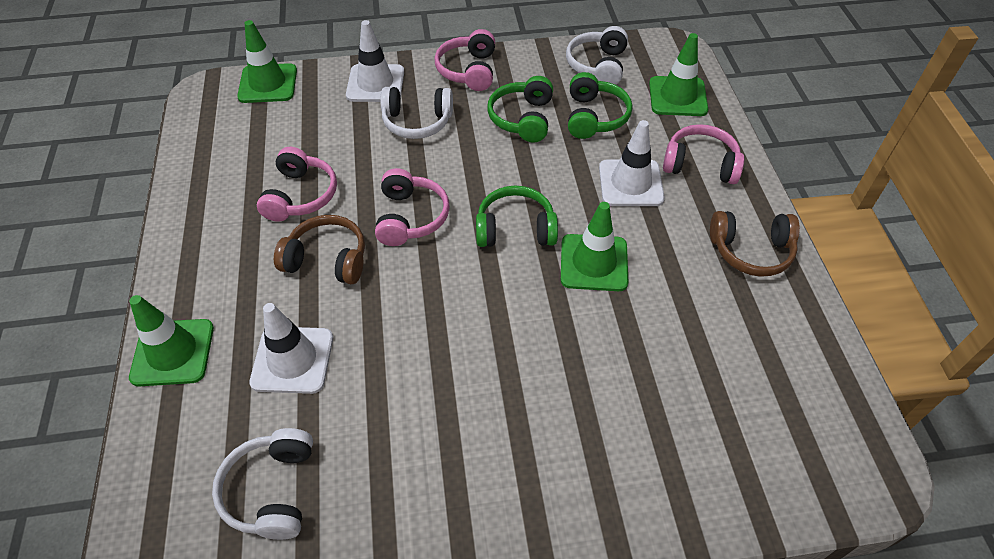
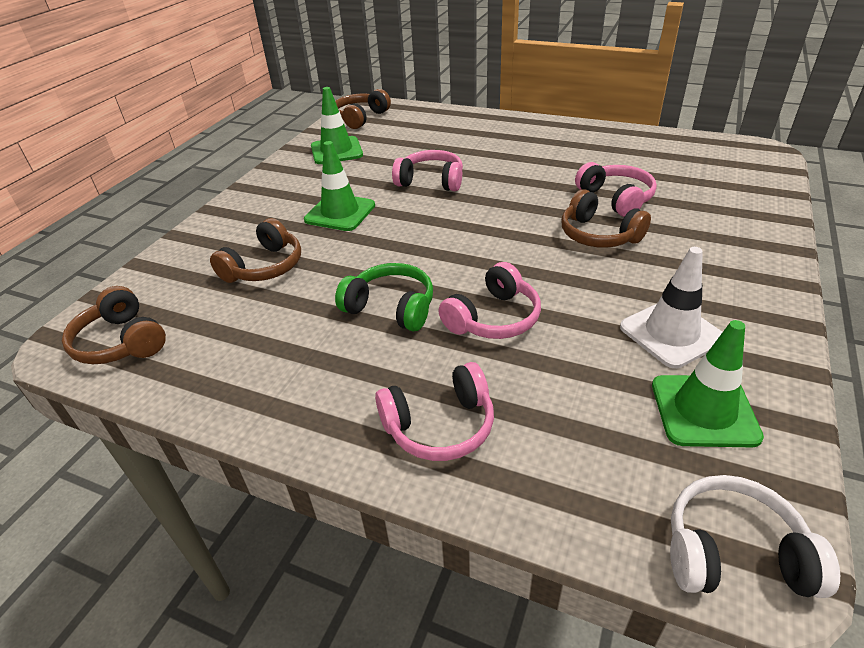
brown headphones: [274,215,365,284] [710,211,800,277] = 2 -> [62,286,166,364] [210,218,301,283] [335,89,391,129] [561,189,651,248] = 4
green headphones: [476,186,558,247] [487,76,553,142] [568,72,632,139] = 3 -> [335,263,433,331] = 1
green traffic cone: [129,295,214,386] [237,20,297,103] [561,202,628,291] [649,33,708,116] = 4 -> [304,141,375,231] [311,87,363,164] [652,320,764,447] = 3
white headphones: [212,428,313,540] [380,87,453,139] [566,26,628,85] = 3 -> [670,475,840,598] = 1
white traffic cone: [249,303,333,394] [346,20,404,102] [599,120,665,206] = 3 -> [620,247,722,368] = 1

